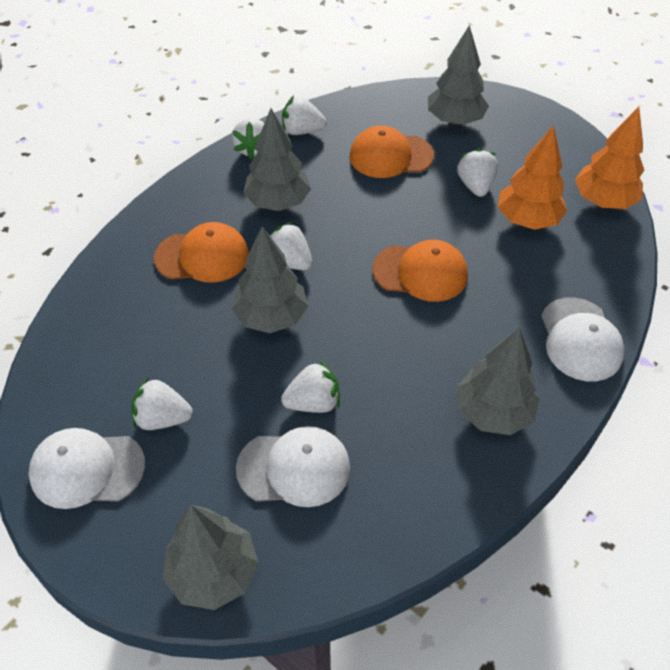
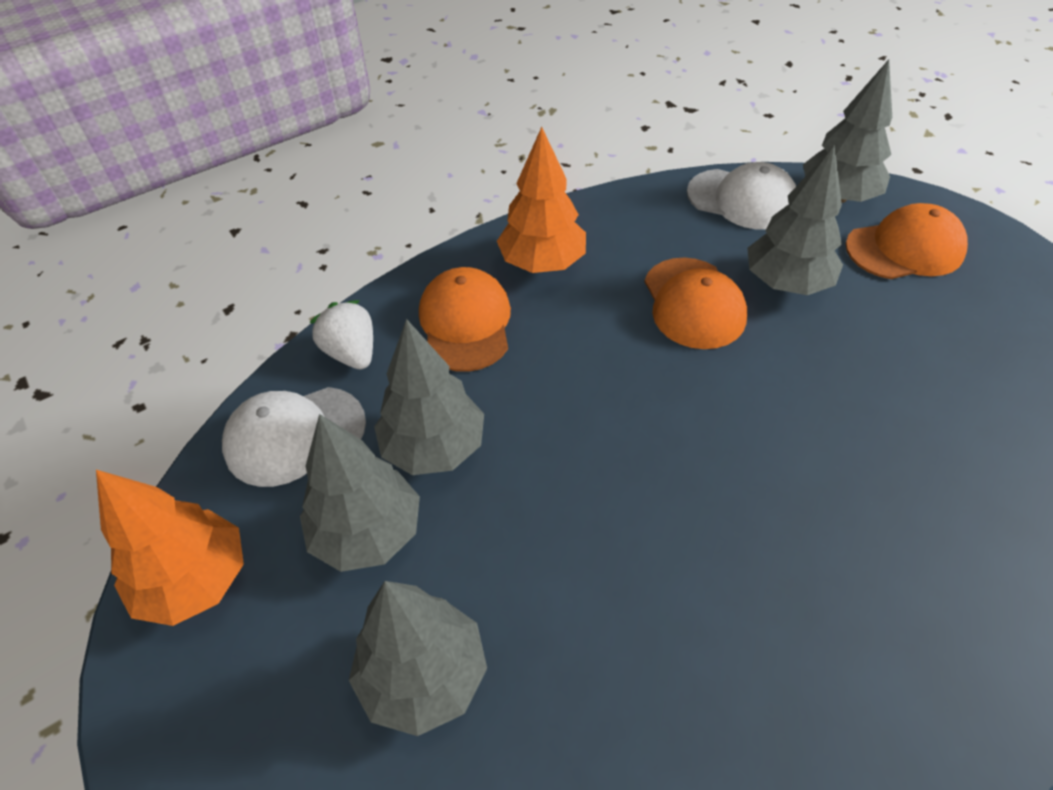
white cap: [28,428,145,509] [236,426,350,507] [541,297,624,381] = 3 -> [222,387,366,487] [687,162,796,230] = 2
white strawberry: [132,378,193,430] [232,118,264,160] [270,222,312,270] [281,361,340,413] [282,96,327,135] [457,148,498,197] = 6 -> [309,300,373,369] = 1

